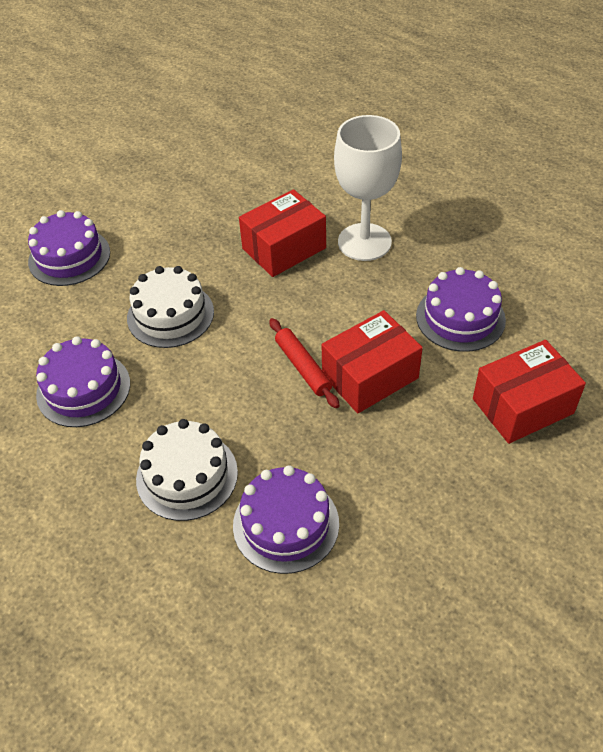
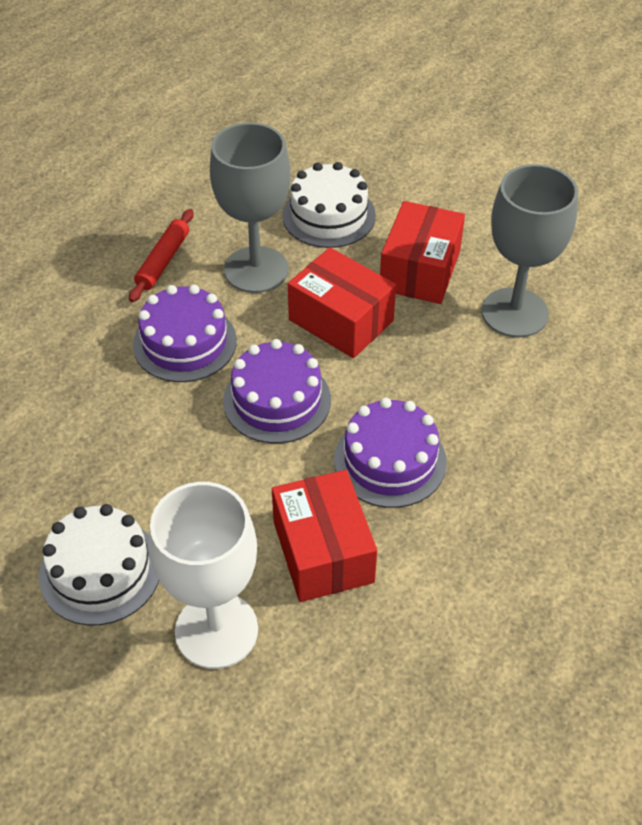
grey goblet: none = 0 -> [210,122,291,293] [481,164,578,338] = 2
purple cake: [28,210,110,286] [36,336,130,427] [233,465,339,574] [416,267,506,352] = 4 -> [133,285,237,382] [223,339,331,443] [334,397,447,508] = 3

